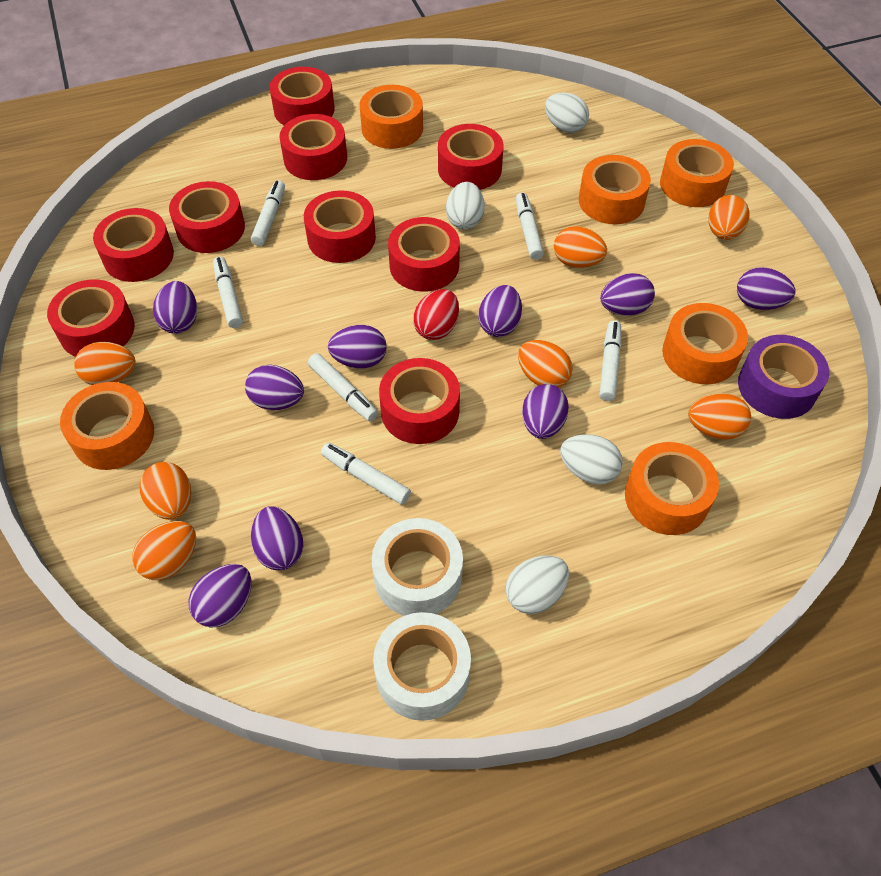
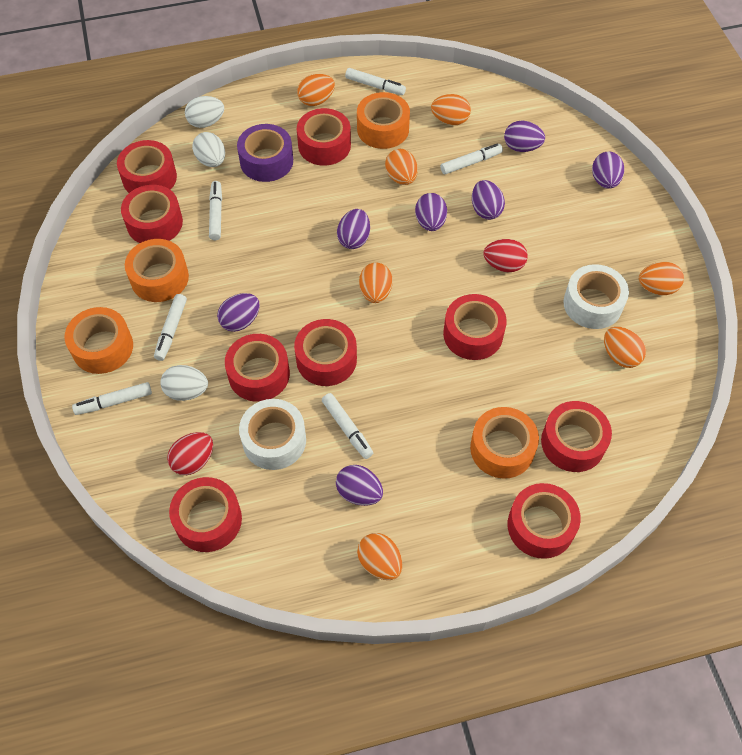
orange tape: [60,382,154,470] [360,85,423,149] [579,155,651,224] [625,442,719,535] [660,139,734,207] [662,303,748,384] = 6 -> [64,307,133,374] [125,239,189,302] [357,92,410,149] [470,407,539,479] = 4
purple egg: [153,281,197,334] [189,564,251,628] [245,365,304,410] [251,506,303,570] [328,325,387,368] [478,285,522,337] [522,384,569,439] [600,273,655,316] [737,267,796,310] = 9 -> [217,293,260,332] [336,465,383,506] [337,209,370,249] [415,193,447,231] [472,180,505,220] [504,121,545,152] [592,152,624,189] = 7
red egg: [413,289,459,340] = 1 -> [167,432,213,475] [484,239,528,272] = 2
white egg: [446,182,485,229] [506,555,569,614] [545,92,589,133] [560,434,623,484] = 4 -> [160,365,208,401] [185,96,224,128] [192,132,225,167] = 3

